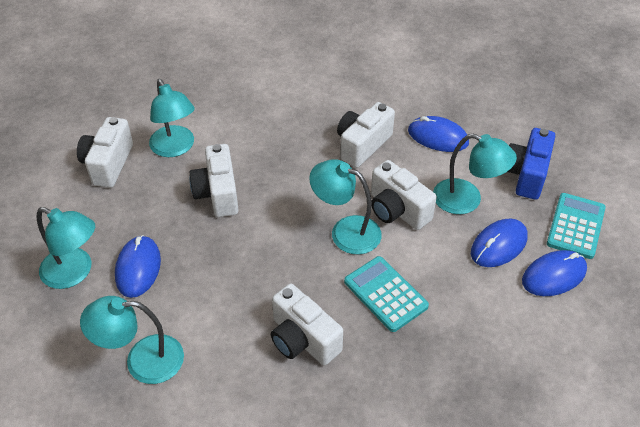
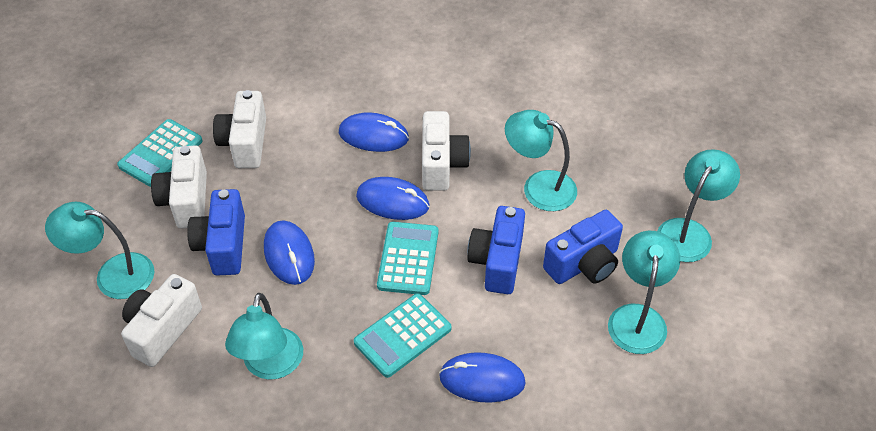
blue camera: [507,128,555,200] = 1 -> [187,189,245,276] [467,206,525,294] [543,210,623,284] = 3
turquoise calculator: [344,256,429,332] [547,193,606,259] = 2 -> [117,119,203,187] [354,293,452,378] [377,222,438,295] = 3
white camera: [77,117,133,188] [189,144,239,217] [271,284,343,365] [337,102,395,168] [371,160,437,230] = 5 -> [121,274,202,367] [151,145,207,229] [213,90,266,168] [422,111,471,191] = 4

